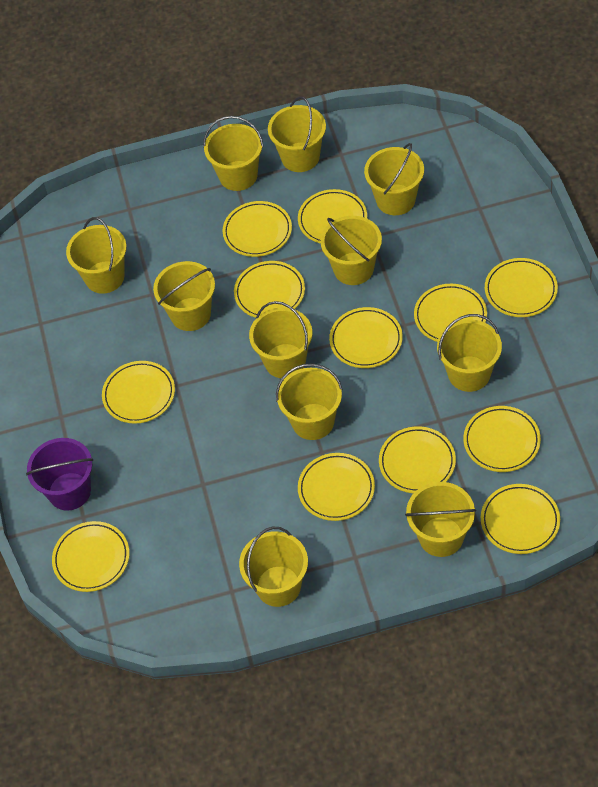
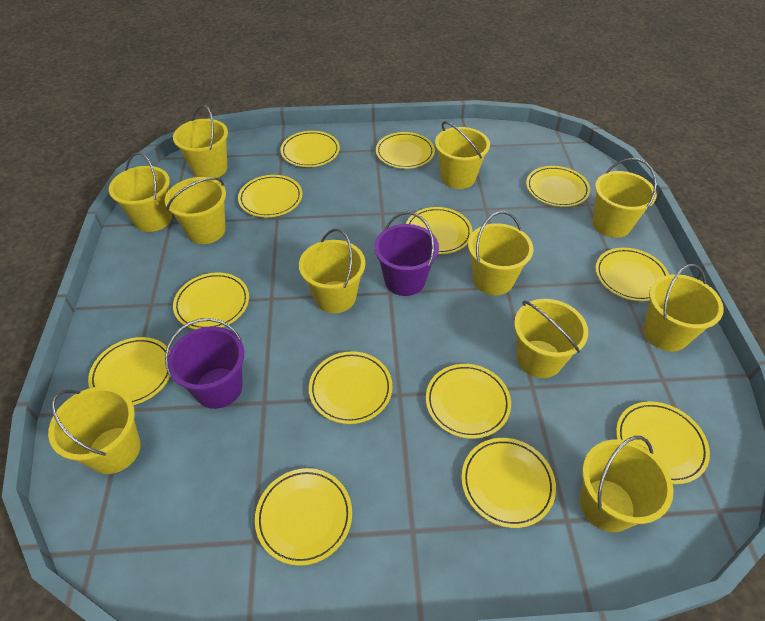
purple bucket: [26,438,93,511] = 1 -> [165,318,244,409] [374,212,439,296] = 2
yellow plate: [52,521,129,592] [102,361,175,424] [223,201,292,257] [234,261,305,318] [298,189,367,244] [298,453,375,521] [329,307,403,368] [379,426,456,493] [414,284,487,342] [463,406,541,472] [481,484,560,554] [485,258,558,317] = 12 -> [88,337,170,405] [173,273,249,330] [238,175,302,217] [255,468,352,566] [280,131,340,167] [309,351,393,424] [376,132,435,169] [406,207,473,254] [426,364,511,439] [461,438,556,528] [526,166,590,207] [595,248,669,302] [616,401,710,484] = 13

